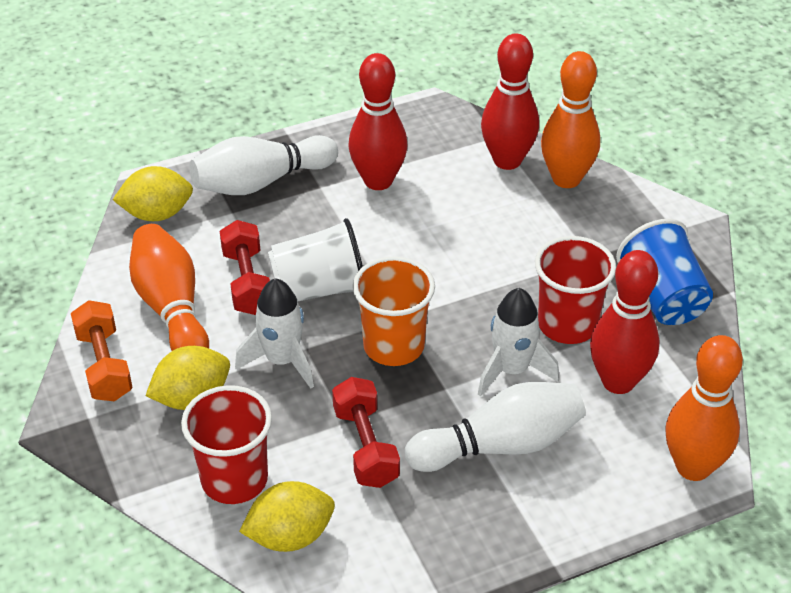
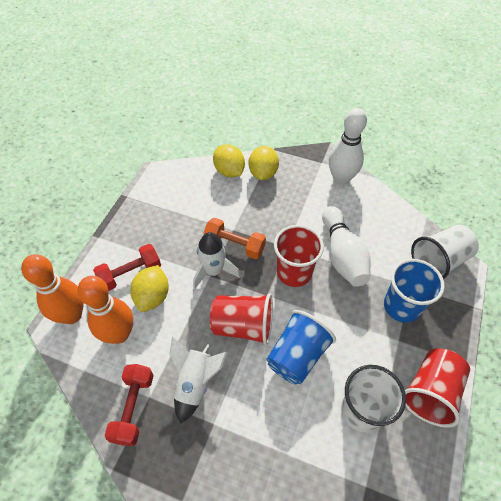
blue cup: [616,219,713,325] = 1 -> [267,310,336,384] [384,259,445,323] = 2
orange bowling pin: [129,224,209,351] [541,51,600,188] [665,335,743,481] = 3 -> [21,254,84,324] [77,276,133,344] = 2
orange cup: [353,257,435,366] = 1 -> none = 0
red bowling pin: [348,53,408,190] [481,33,539,170] [590,250,660,394] = 3 -> none = 0
red cup: [181,385,272,504] [535,236,616,344] = 2 -> [210,293,273,345] [274,225,324,287] [405,348,470,428] = 3
white cup: [268,218,363,301] = 1 -> [341,365,406,433] [411,225,479,279] = 2

